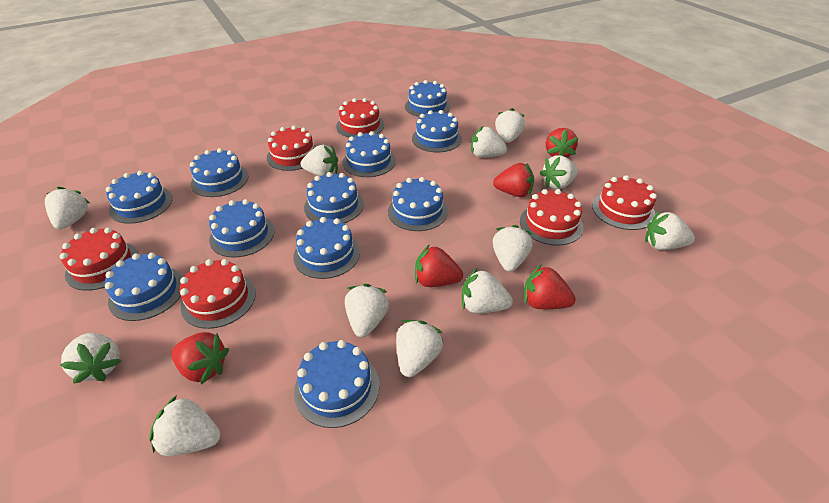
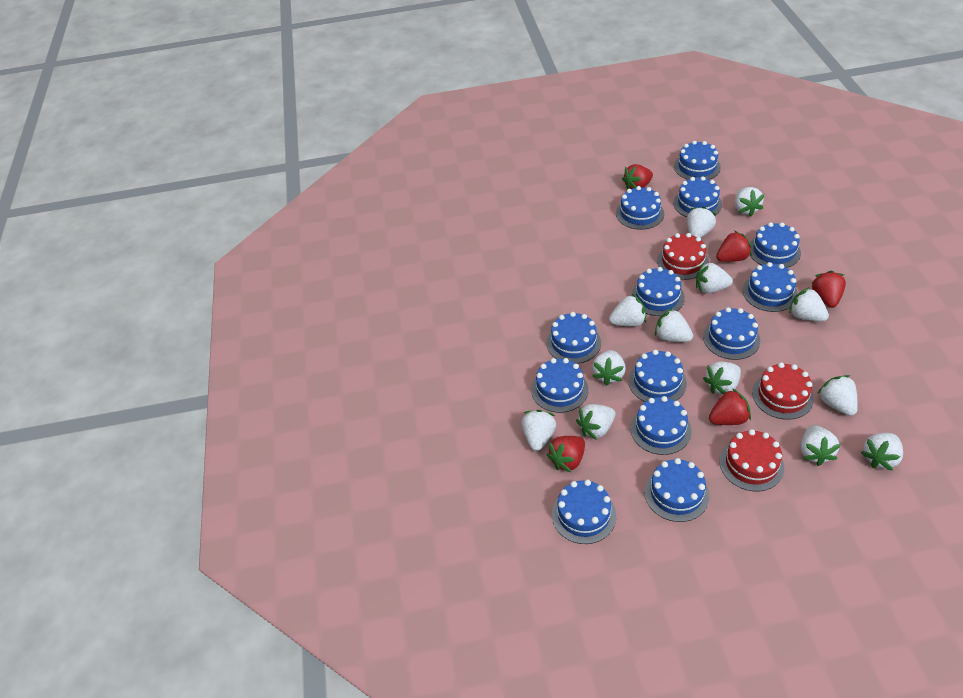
blue cake: [105,253,182,321] [106,171,173,224] [190,148,249,197] [209,199,275,258] [293,217,360,279] [294,340,380,428] [304,172,364,223] [343,131,396,177] [388,177,448,231] [405,80,450,117] [412,110,462,152] = 11 -> [531,358,588,413] [546,312,601,364] [552,479,616,544] [616,186,664,230] [628,350,687,402] [630,396,692,455] [631,267,685,316] [644,458,709,522] [673,176,722,217] [674,141,721,180] [703,307,760,360] [743,262,798,312] [750,222,801,268] = 13
red cake: [60,227,139,291] [179,259,256,329] [267,126,316,171] [336,98,384,137] [520,189,583,245] [592,175,657,230] = 6 -> [657,233,709,280] [719,429,784,491] [752,362,814,420] = 3
white strawberry: [45,187,90,229] [60,333,121,383] [149,395,221,456] [301,145,338,176] [345,284,389,337] [396,320,444,377] [462,268,513,314] [471,126,507,158] [493,225,533,272] [495,108,525,143] [540,155,578,189] [645,211,695,250] = 12 -> [521,410,556,451] [576,404,616,440] [592,350,626,386] [609,294,646,327] [655,308,693,342] [687,207,716,238] [696,262,733,293] [703,361,741,395] [735,187,765,217] [789,287,829,322] [801,425,841,466] [817,375,858,416] [861,433,903,471] = 13

